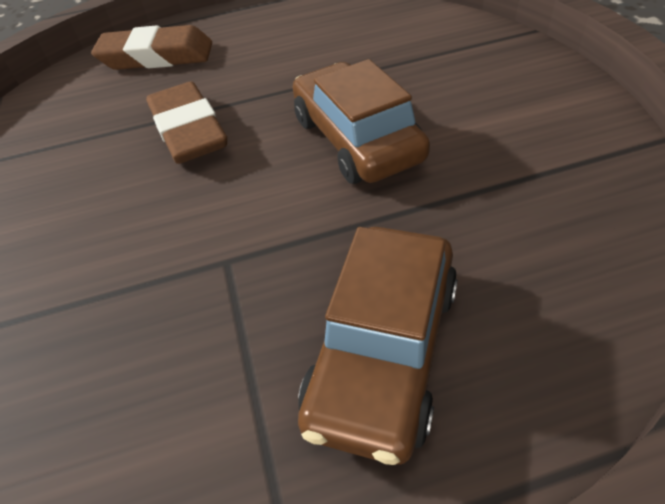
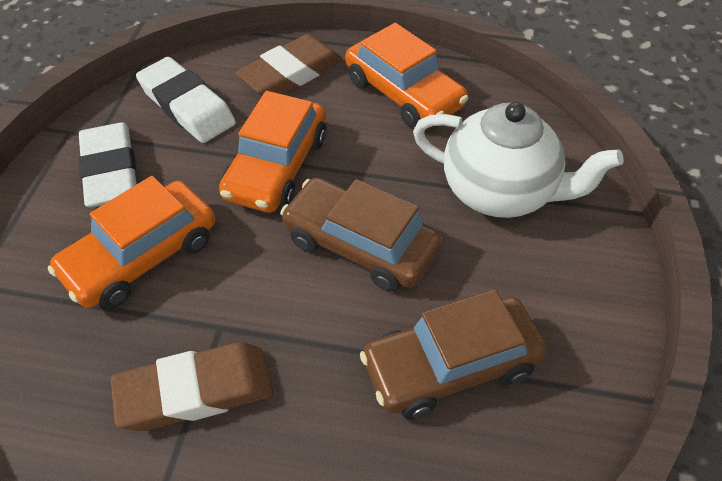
orange car: none = 0 -> [48,176,215,309] [219,91,326,213] [345,23,468,129] = 3
white eraser: none = 0 -> [78,122,137,208] [136,57,236,143] = 2
white teapot: none = 0 -> [413,102,624,218] = 1

